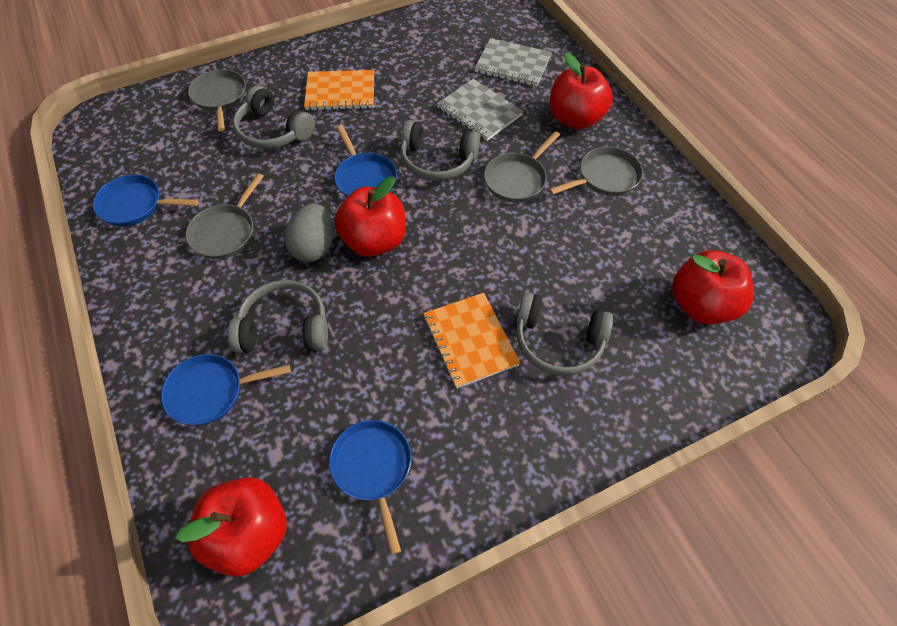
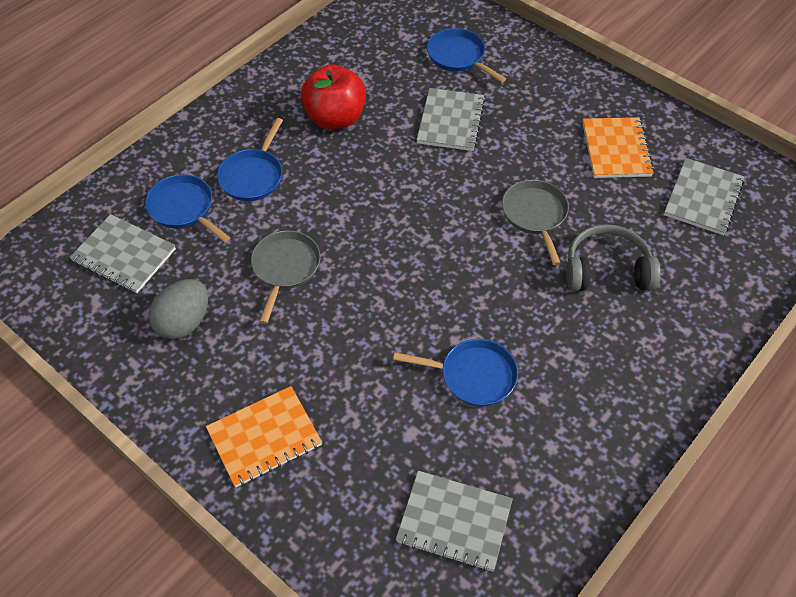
grey headphones: [228,280,328,353] [233,85,315,149] [400,120,480,181] [516,292,614,376] = 4 -> [566,224,661,291] = 1
grey notebook: [437,79,523,141] [475,38,552,86] = 2 -> [70,214,176,293] [396,471,513,572] [417,88,485,151] [664,158,745,235] = 4
grey pan: [186,173,264,259] [188,69,246,132] [484,131,560,203] [549,147,643,196] = 4 -> [251,230,321,324] [502,180,569,266] = 2
red apple: [176,477,287,577] [334,176,406,257] [549,52,613,130] [672,250,754,324] = 4 -> [301,64,366,129] = 1

